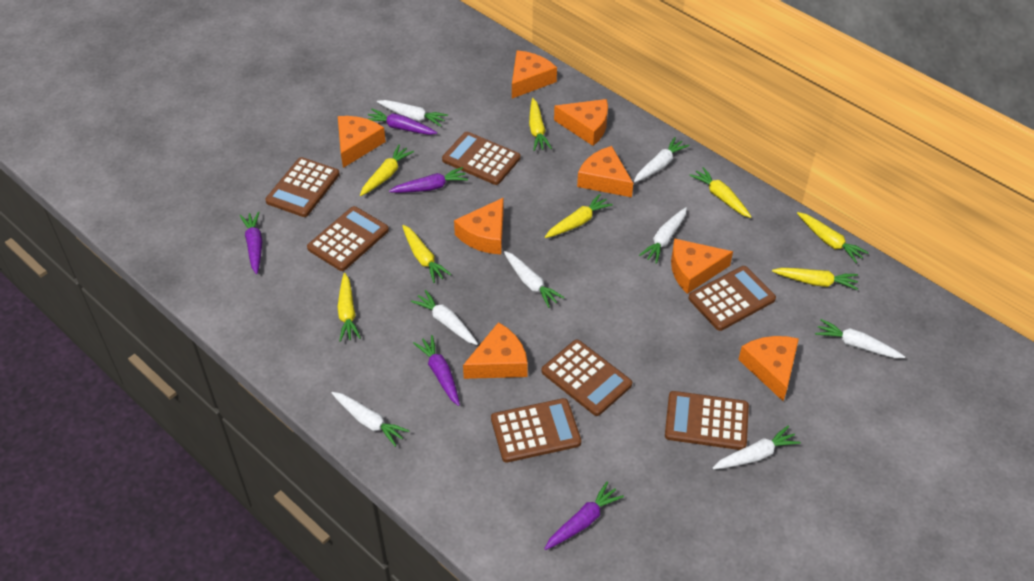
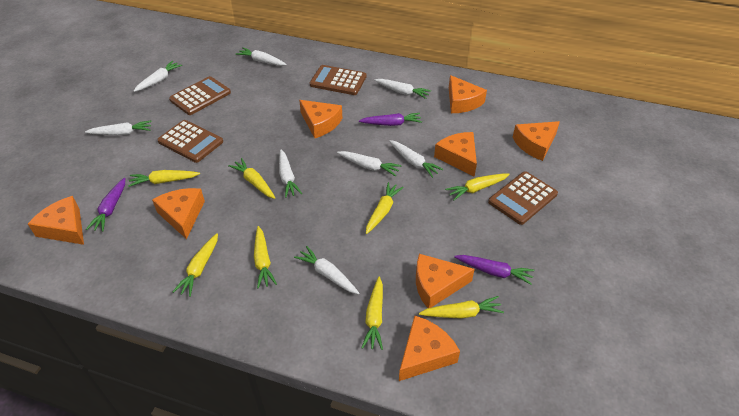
brown calculator: [265,157,340,217] [307,206,389,271] [442,132,521,185] [491,398,581,462] [542,340,632,416] [665,391,749,450] [688,266,776,331] = 7 -> [157,120,223,163] [169,76,231,115] [310,65,366,95] [488,171,558,225] = 4
purple carrot: [240,211,263,274] [368,109,437,135] [389,167,468,193] [413,335,460,406] [544,482,624,550] = 5 -> [86,178,125,231] [359,113,422,126] [454,255,535,285] = 3

